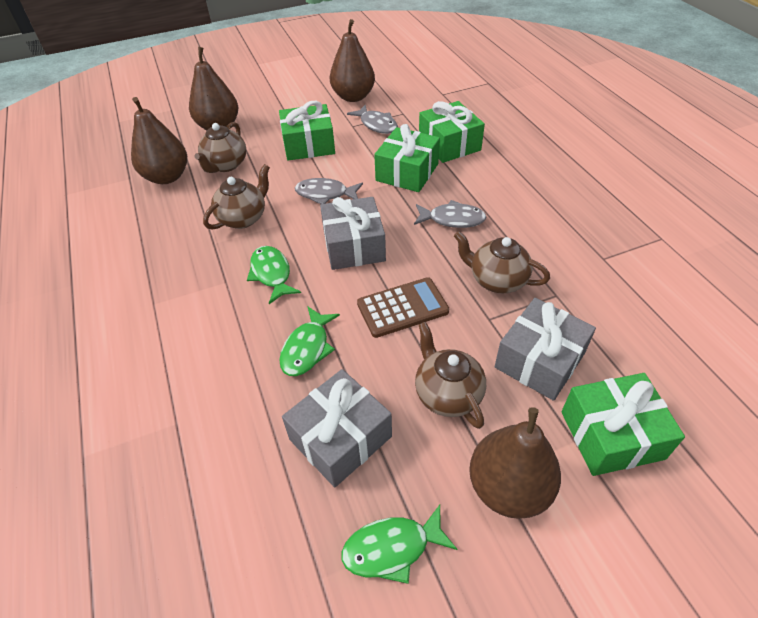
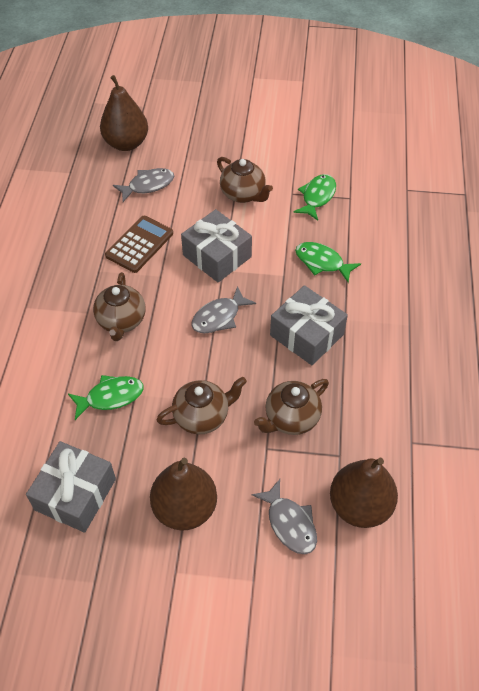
brown pear: [131,97,187,184] [189,47,238,130] [330,19,375,102] [469,407,561,519] = 4 -> [100,75,148,151] [150,458,217,530] [330,458,398,528] = 3
green gift: [279,101,335,161] [374,124,440,192] [419,101,485,163] [561,373,685,476] = 4 -> none = 0

